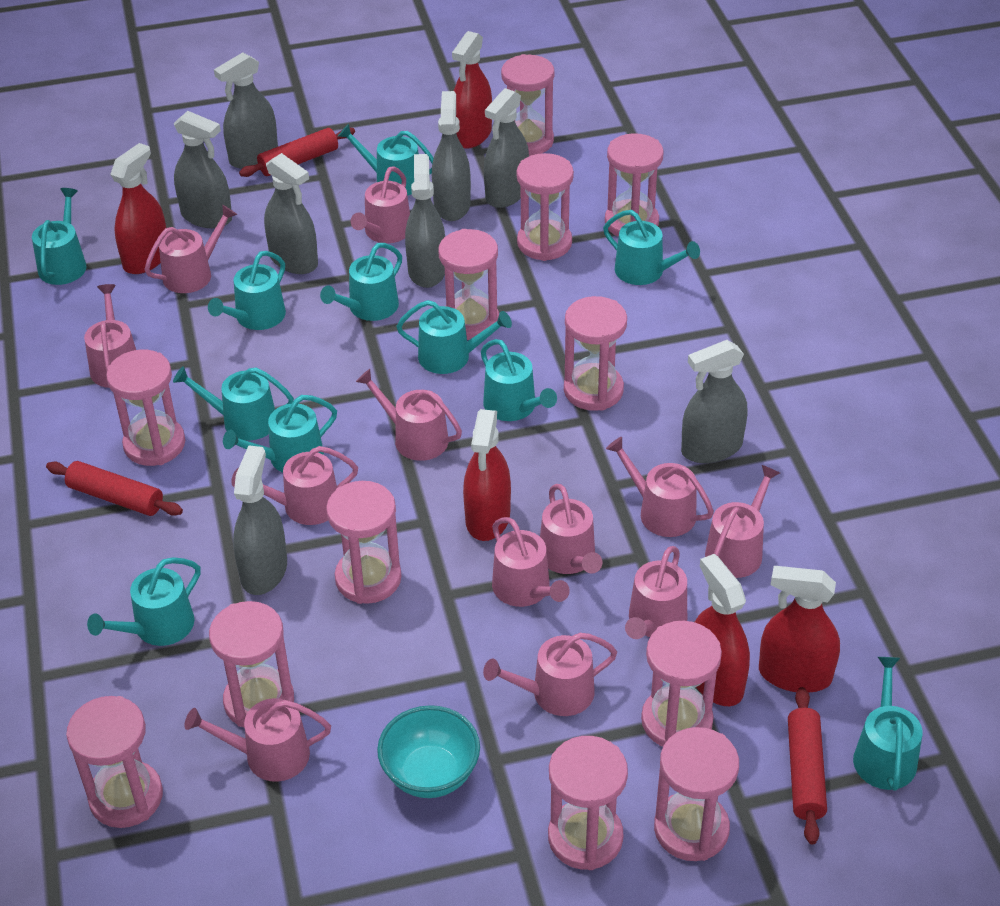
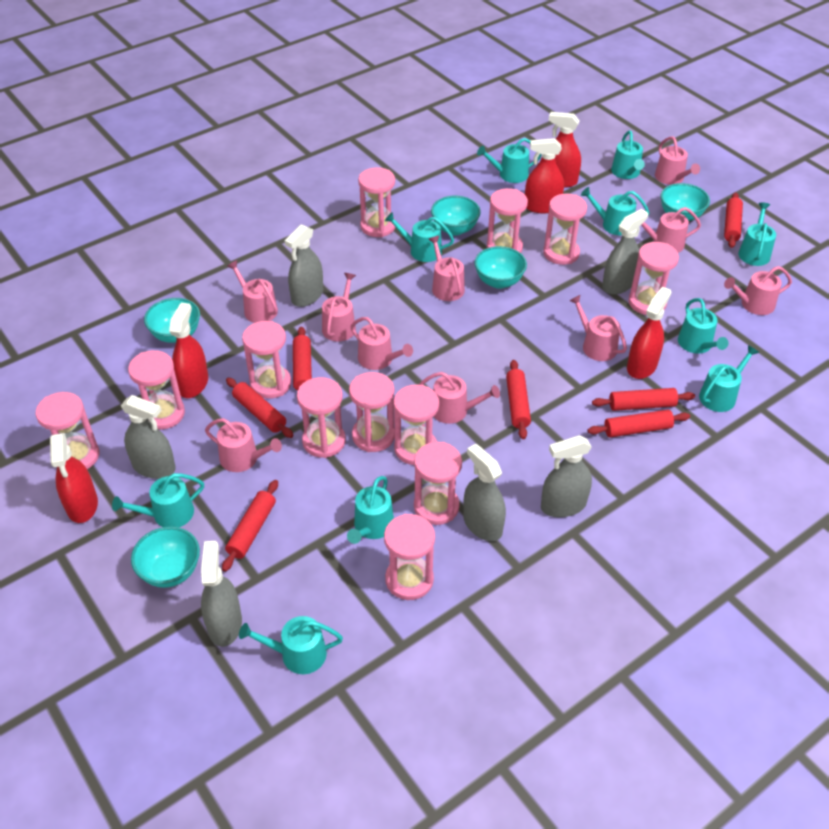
grey spray bottle: [174,111,232,228] [214,52,278,169] [233,445,287,595] [264,153,318,274] [405,154,445,288] [432,91,471,221] [484,88,529,208] [681,340,747,463] = 8 -> [121,395,176,479] [201,541,242,647] [284,224,323,307] [463,444,506,541] [541,435,592,518] [602,209,648,295] = 6
pink watering can: [84,284,136,388] [144,205,237,293] [184,698,331,782] [232,446,358,525] [351,166,410,243] [356,369,462,461] [483,633,617,716] [492,517,570,607] [540,484,602,574] [606,437,714,537] [625,546,687,639] [705,465,780,578] = 12 -> [205,418,282,472] [227,260,278,323] [322,273,356,342] [351,317,413,370] [419,372,500,424] [429,236,465,301] [569,295,627,361] [641,207,701,253] [655,136,700,185] [724,266,792,315] = 10
red rolling pin: [46,461,183,516] [239,128,355,177] [788,687,827,845] = 3 -> [222,480,278,572] [226,378,293,438] [293,327,312,391] [506,360,531,439] [588,409,690,438] [592,388,695,411] [724,193,743,248] = 7
turquoise bowl: [377,705,480,798] = 1 -> [131,526,200,588] [144,298,200,343] [431,196,481,235] [474,246,527,289] [660,183,710,221] = 5
turquoise watering can: [32,188,86,285] [87,557,201,646] [173,366,294,441] [208,251,286,330] [223,395,337,473] [320,243,402,321] [338,124,434,196] [396,300,512,374] [481,339,557,421] [603,210,700,285] [853,657,923,791] = 11 -> [112,473,204,527] [239,616,343,674] [347,476,394,544] [385,212,454,262] [477,138,541,183] [581,187,649,235] [611,131,645,179] [678,298,728,354] [699,345,759,412] [738,202,776,266] = 10

